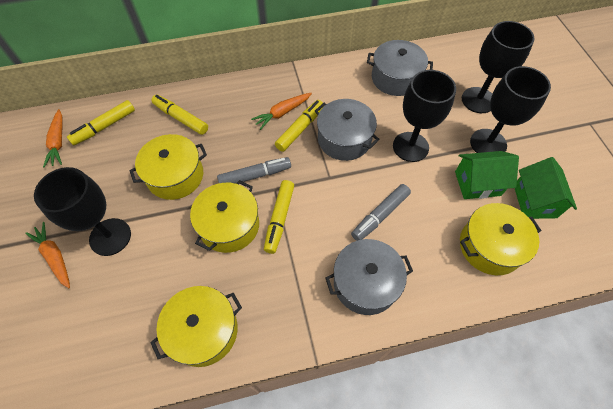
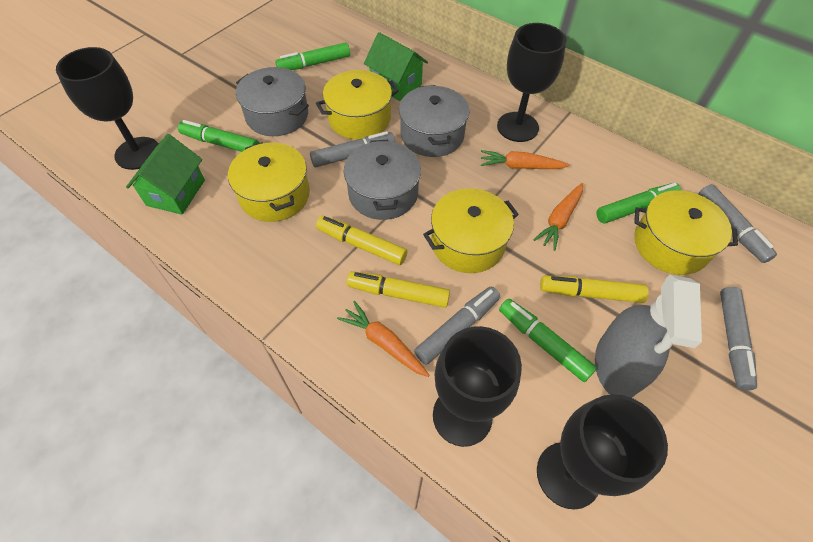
green marker: none = 0 -> [178,120,259,152] [275,42,350,70] [499,298,597,382] [596,183,681,223] = 4
grey marker: [217,157,291,184] [351,184,411,241] = 2 -> [310,131,395,167] [414,286,500,365] [698,184,777,263] [720,287,757,391] = 4
grey spray bottle: none = 0 -> [595,275,702,398] = 1
yellow marker: [67,100,135,145] [151,95,208,135] [264,180,294,254] [275,100,324,152] = 4 -> [316,216,407,265] [347,271,450,308] [540,276,649,303] = 3

